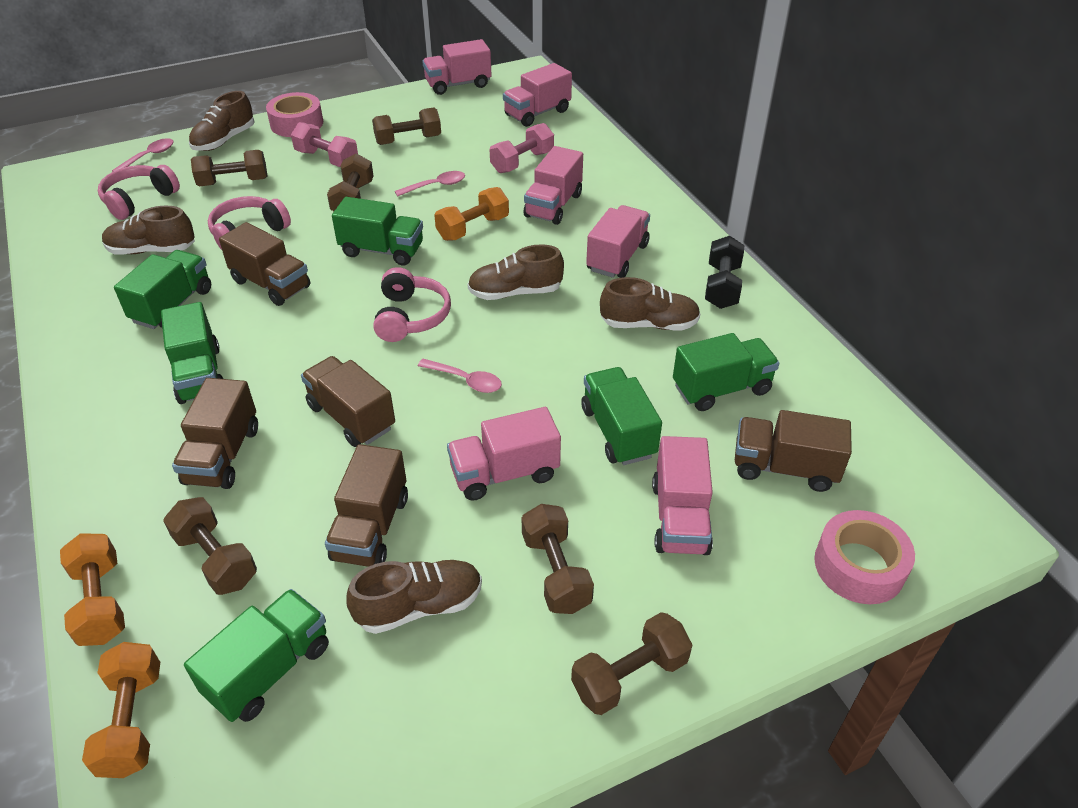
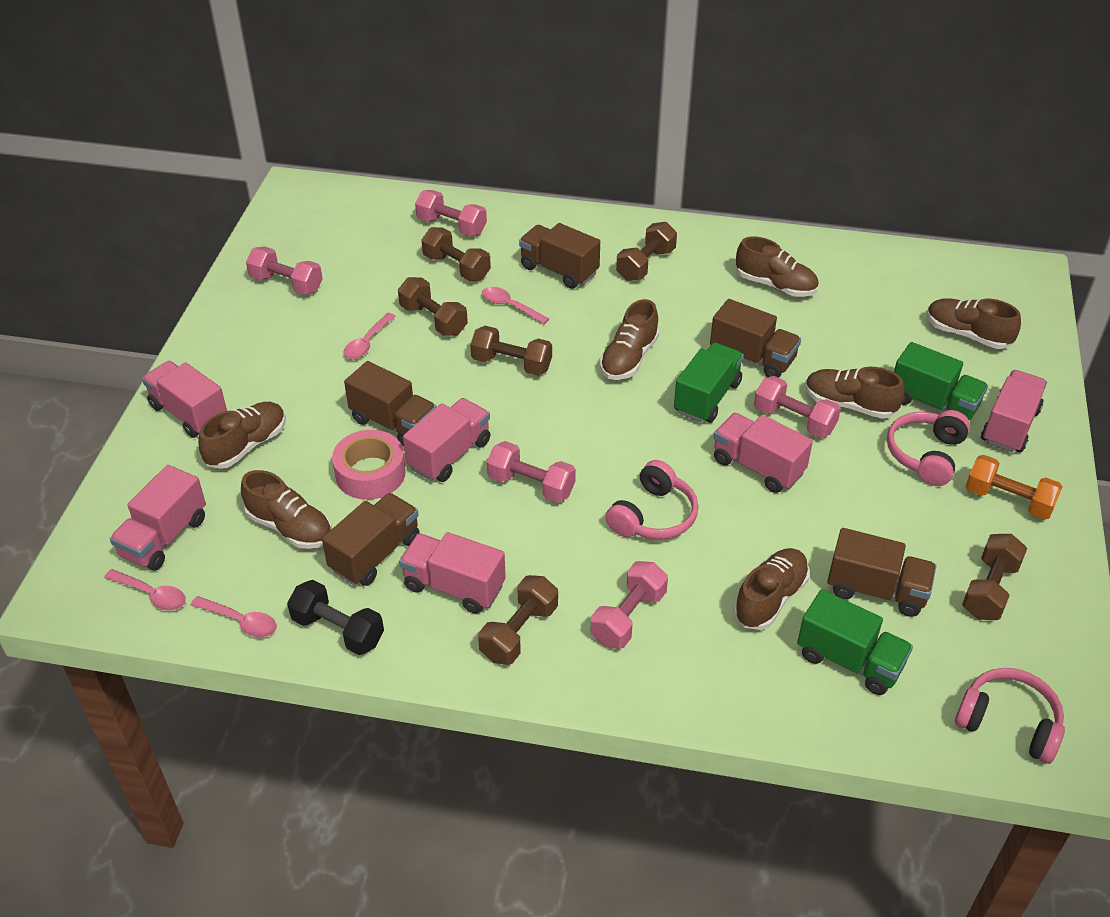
brown shoe: [102,206,195,254] [189,91,255,151] [346,560,482,634] [467,244,564,300] [600,277,701,331] = 5 -> [198,402,286,469] [241,470,332,549] [600,299,659,380] [733,548,809,630] [736,236,818,297] [805,367,904,419] [927,298,1021,349] = 7
green truck: [114,250,211,329] [161,302,224,404] [184,589,329,722] [332,197,423,266] [582,367,662,465] [673,333,779,411] = 6 -> [674,343,744,423] [797,589,913,695] [894,342,988,420] = 3
orange dumbbell: [60,533,125,646] [82,642,160,778] [434,187,509,241] = 3 -> [965,455,1062,520] = 1
pink dumbbell: [291,122,358,167] [489,123,554,173] = 2 -> [246,246,323,295] [415,190,487,236] [487,441,576,503] [591,561,668,649] [754,376,841,438] = 5
pink spoon: [112,138,173,172] [395,171,465,197] [418,359,502,393] = 3 -> [104,569,186,611] [191,596,277,637] [343,313,396,360] [482,287,549,324] = 4
pink tape: [266,92,323,137] [814,510,915,604] = 2 -> [332,430,406,500] = 1

